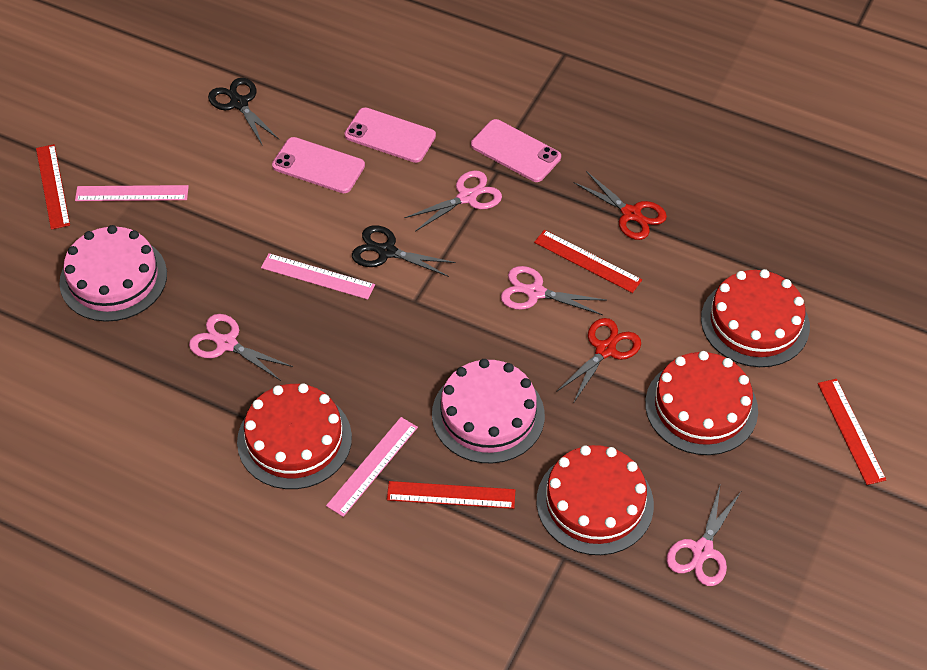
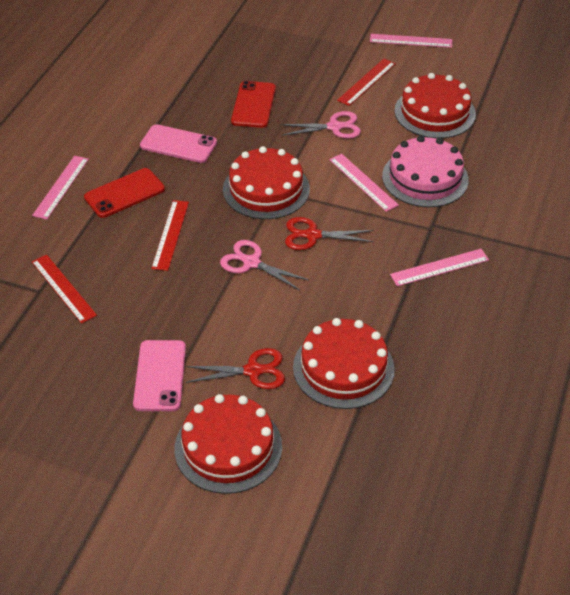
black scissors: [208,78,279,146] [352,225,456,277] = 2 -> none = 0
pink cake: [59,225,167,322] [432,359,545,463] = 2 -> [382,136,469,207] = 1
pink phone: [272,137,365,193] [344,107,436,163] [471,119,561,182] = 3 -> [133,340,186,411] [140,124,217,163] = 2
pink ruler: [75,185,189,201] [261,253,375,300] [326,417,418,517] = 3 -> [32,156,89,220] [329,154,399,212] [370,34,452,48] [390,249,489,286] = 4
pink scissors: [189,314,293,381] [405,170,502,231] [501,266,607,315] [667,486,741,586] = 4 -> [220,240,309,291] [280,111,361,139] = 2
red phone: none = 0 -> [84,168,165,218] [231,81,276,128] = 2
red ruler: [36,144,70,230] [387,481,515,509] [534,230,642,293] [818,379,886,485] = 4 -> [32,255,97,324] [151,200,189,271] [337,59,396,106] = 3

